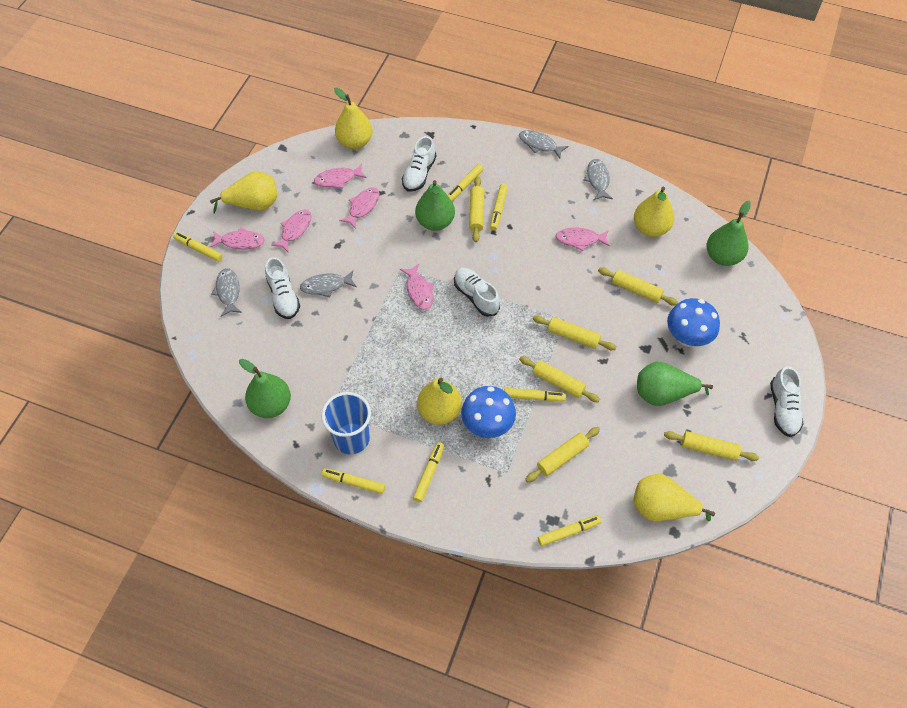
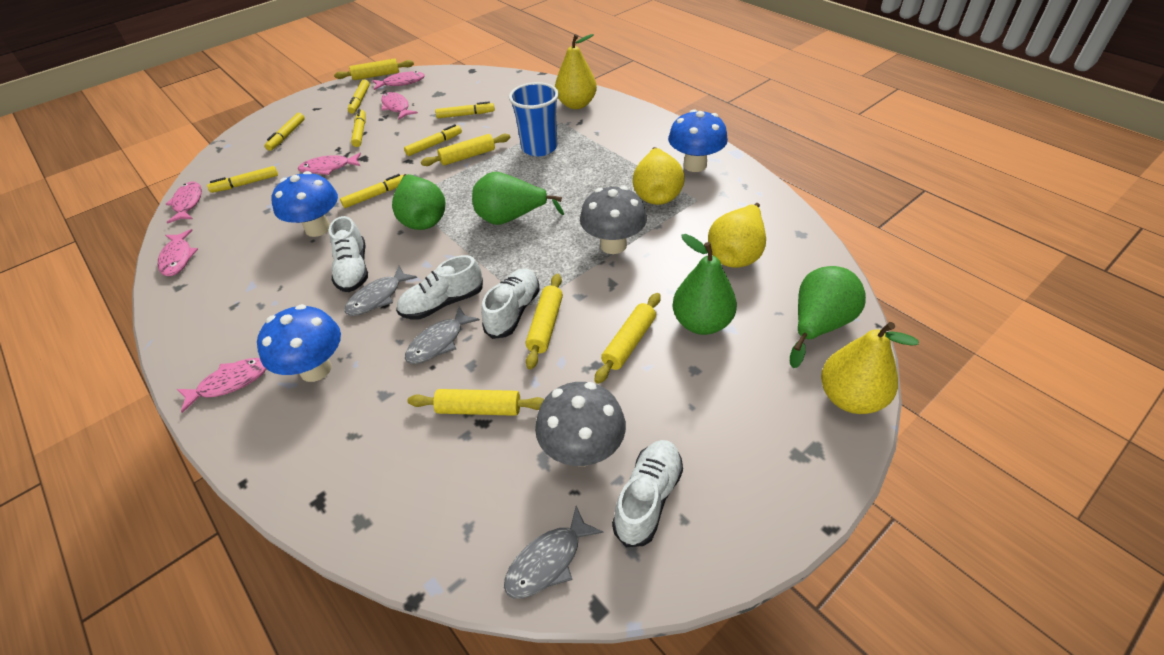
blue mushroom: [461,386,516,438] [667,298,720,347] = 2 -> [257,304,341,382] [271,171,338,237] [668,109,728,172] = 3
grey fish: [211,268,242,316] [300,271,357,297] [519,130,569,158] [584,159,613,201] = 4 -> [344,266,417,316] [405,307,480,364] [504,506,603,599] = 3
grey mushroom: none = 0 -> [535,382,626,466] [580,186,647,254] = 2
yellow pear: [210,171,277,214] [334,88,373,149] [417,378,462,425] [634,187,674,237] [634,474,715,521] = 5 -> [555,34,597,109] [633,147,685,205] [708,203,766,268] [821,322,919,414] = 4
yellow rolling pin: [469,176,484,242] [519,356,600,402] [525,427,600,483] [533,316,617,350] [598,267,678,306] [664,431,759,461] = 6 -> [334,58,414,80] [407,389,544,416] [421,134,510,166] [526,274,563,370] [594,293,661,384] = 5

